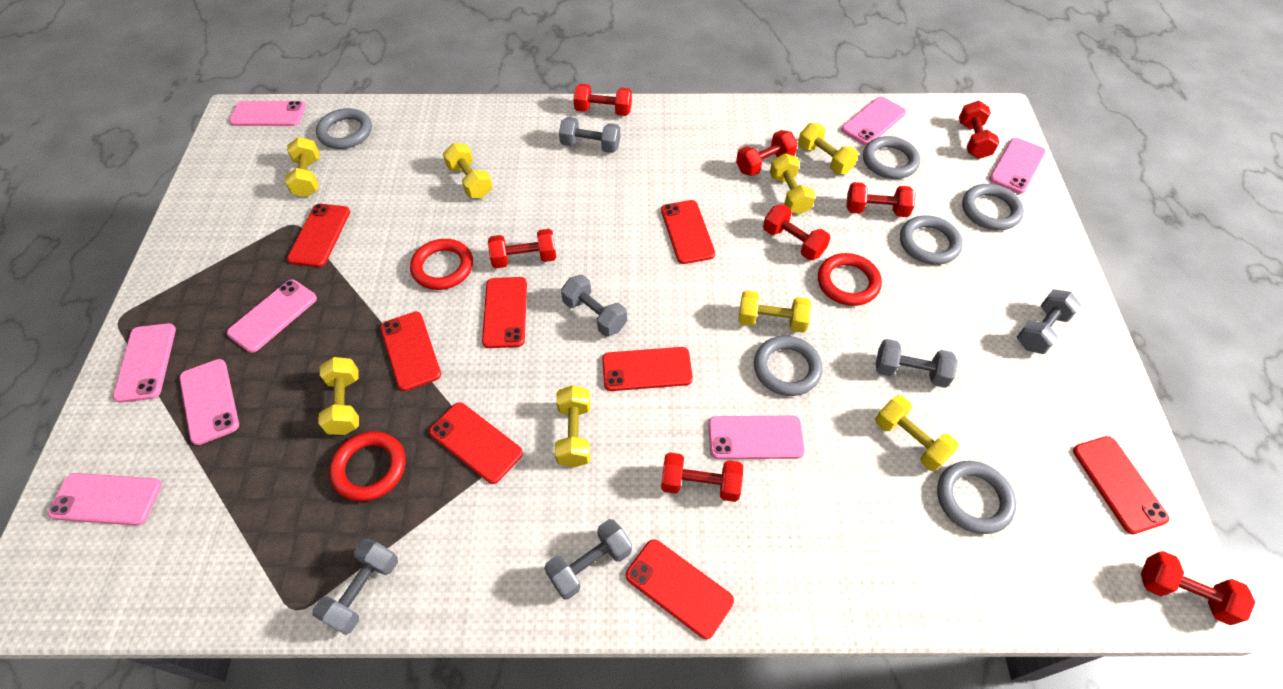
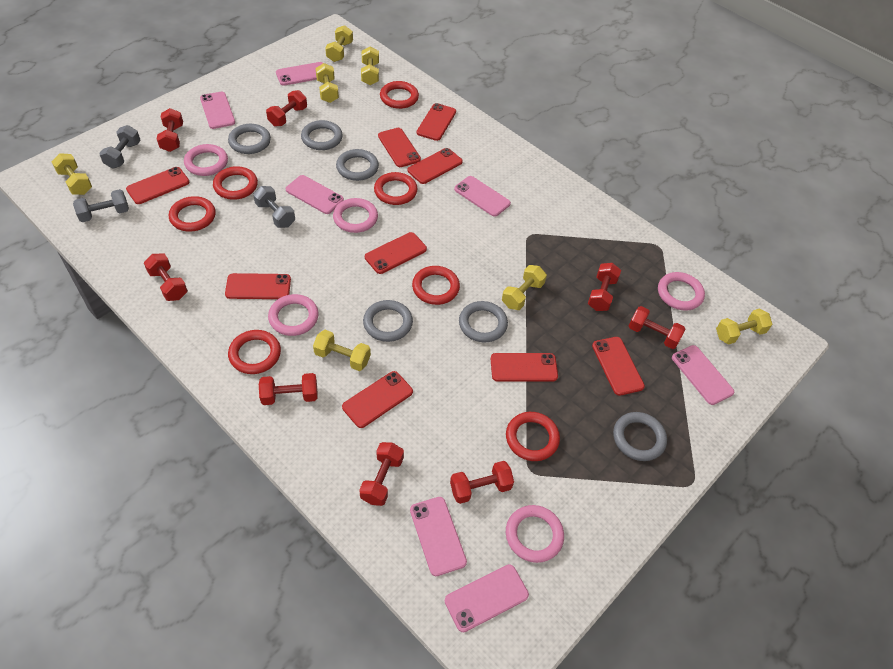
grey dumbbell: [312,538,398,635] [544,519,632,600] [559,117,620,153] [561,275,627,337] [876,339,958,388] [1017,289,1081,354] = 6 -> [73,189,129,222] [99,125,141,169] [253,186,295,228] = 3
pink phone: [48,473,162,525] [113,323,176,403] [180,359,239,445] [227,280,317,353] [229,101,306,126] [708,416,805,459] [841,97,906,145] [989,138,1046,194] = 8 -> [200,92,235,129] [276,62,323,86] [286,175,344,214] [410,497,467,576] [445,564,529,632] [454,176,511,217] [672,345,734,405] = 7
pink ring: none = 0 -> [184,144,228,176] [268,294,319,336] [333,198,378,233] [506,505,564,563] [658,272,705,311] = 5
red phone: [287,204,350,267] [381,312,441,391] [429,402,523,484] [482,277,527,348] [602,347,693,391] [626,539,734,639] [661,200,715,264] [1073,436,1169,534] = 8 -> [126,167,189,204] [225,273,291,299] [342,371,413,428] [365,232,427,274] [378,128,421,167] [407,148,463,184] [417,103,456,141] [491,353,558,382] [592,337,645,396] = 9
red ring: [329,431,405,501] [410,239,473,290] [818,253,882,306] = 3 -> [169,196,216,232] [213,166,258,200] [228,330,281,374] [374,172,417,205] [380,81,419,109] [412,266,460,305] [506,412,560,461] = 7
yellow dumbbell: [285,137,320,197] [318,357,359,435] [443,143,493,198] [555,385,590,467] [739,290,812,333] [770,153,816,214] [798,123,859,174] [875,395,959,471] = 8 -> [52,153,92,195] [313,330,371,371] [316,63,339,103] [325,25,353,62] [361,47,379,85] [502,265,547,310] [716,309,772,344] = 7

